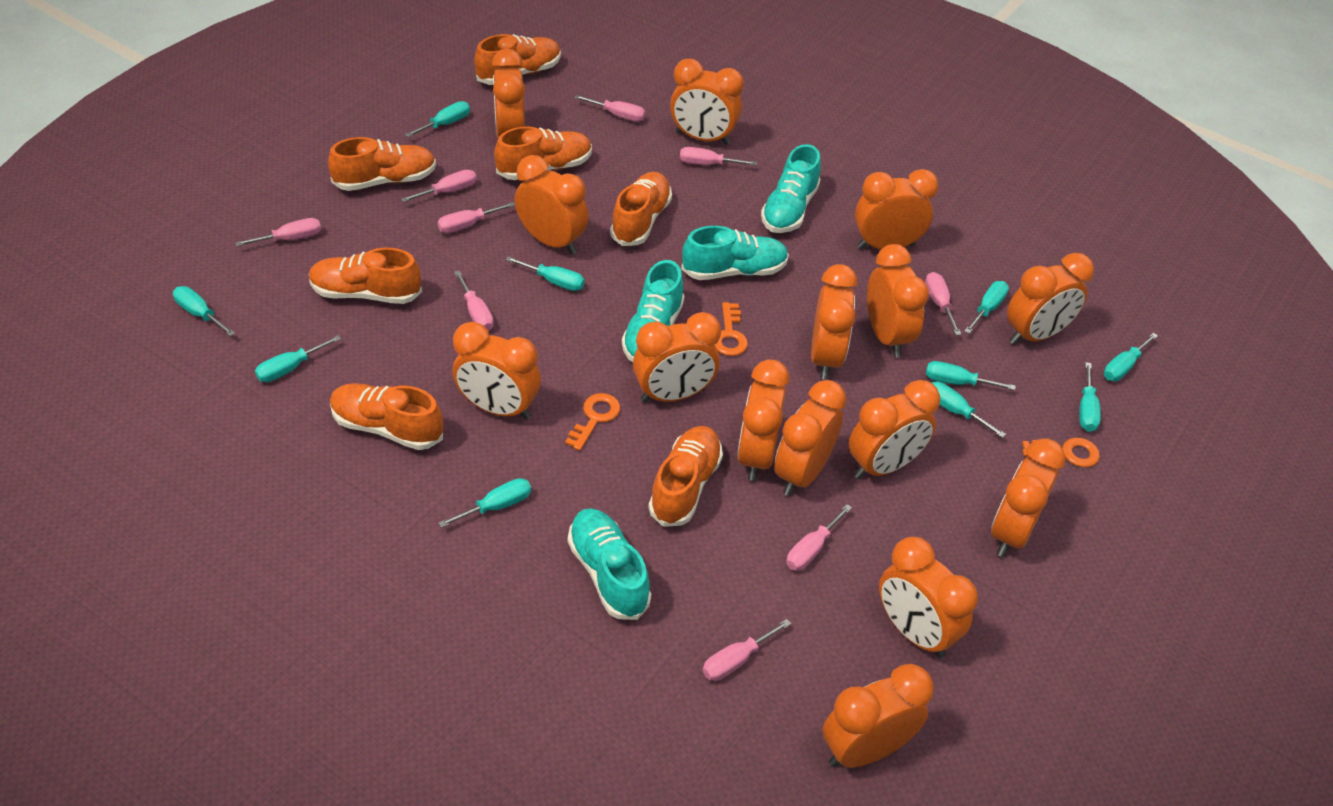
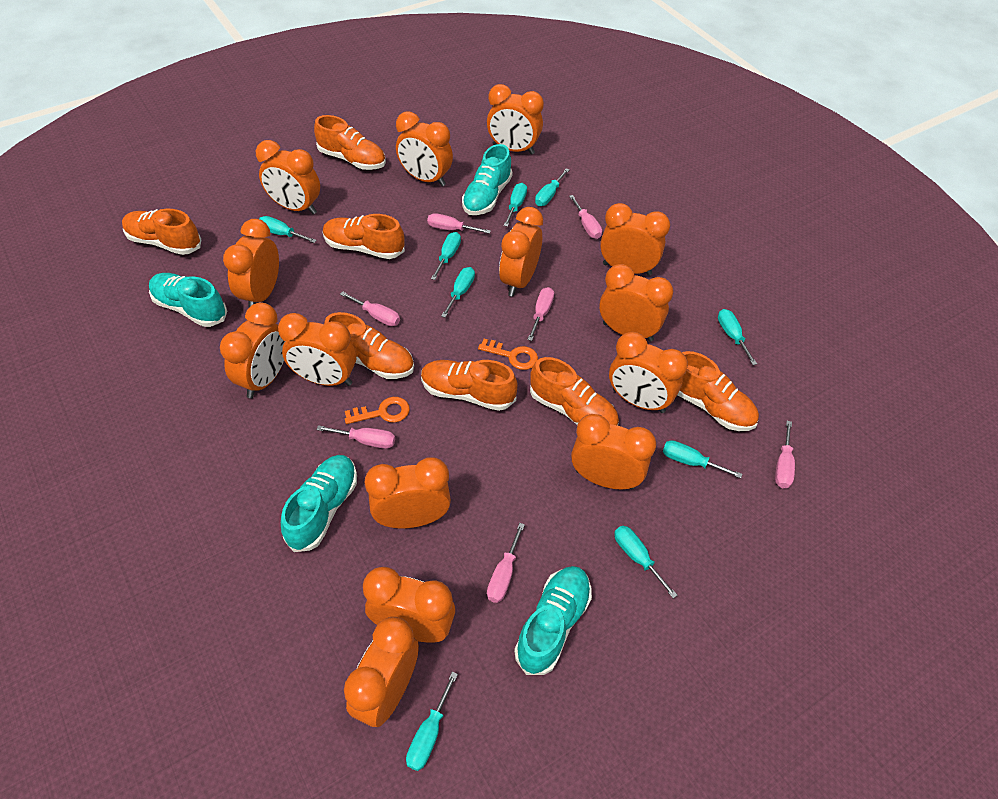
orange clock: [453,322,541,420] [492,49,525,138] [515,155,588,255] [633,312,721,403] [670,59,744,145] [737,359,790,481] [774,380,846,496] [811,264,857,380] [823,664,934,768] [849,380,940,479] [855,169,939,249] [867,244,929,358] [879,537,978,658] [991,438,1066,557] [1007,253,1094,345] = 15 -> [220,302,285,398] [223,219,279,307] [256,140,320,214] [278,313,356,386] [344,617,419,727] [363,567,455,643] [365,457,451,528] [396,111,453,187] [487,84,544,155] [499,207,543,297] [571,414,656,489] [599,264,673,342] [600,203,670,276] [609,332,688,413] = 14
orange key: [565,393,621,451] [715,302,748,356] [1022,438,1100,467] = 3 -> [345,397,410,424] [478,339,538,370] = 2
pink screwdriver: [235,218,321,246] [401,170,477,202] [437,202,515,233] [454,271,494,331] [574,95,646,122] [680,147,757,165] [702,619,791,681] [786,504,852,571] [925,272,961,335] = 9 -> [316,425,395,449] [340,291,400,326] [427,213,491,234] [487,523,525,603] [527,287,554,341] [569,195,602,239] [775,421,795,489] = 7
turquoise screwdriver: [173,286,236,336] [255,335,341,382] [405,101,470,137] [439,478,531,528] [505,256,585,291] [926,361,1016,390] [931,381,1006,438] [965,281,1009,334] [1079,362,1101,432] [1104,333,1158,381] = 10 -> [259,216,317,243] [406,672,458,771] [431,232,461,280] [441,267,475,318] [504,183,527,227] [535,168,569,206] [614,526,678,598] [663,440,742,478] [718,309,757,365] = 9

